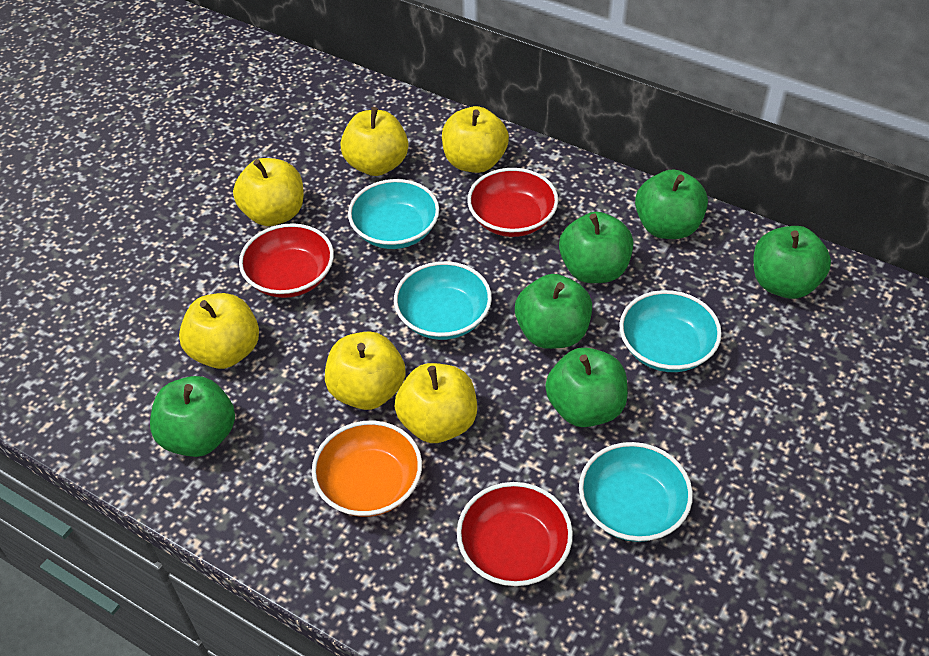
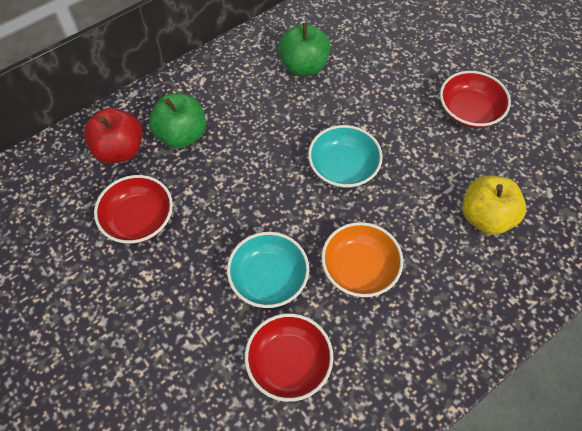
green apple: [150,376,235,457] [515,274,592,349] [545,348,628,427] [559,212,634,283] [635,169,708,239] [753,226,831,299] = 6 -> [149,93,206,149] [278,23,331,76] = 2
red apple: none = 0 -> [84,108,143,163] = 1
turquoise bowl: [348,179,439,249] [394,261,492,340] [579,442,693,542] [619,290,722,372] = 4 -> [227,232,309,308] [308,125,383,188] = 2
yellow apple: [179,293,259,369] [233,158,304,226] [325,331,406,410] [340,107,408,176] [395,363,477,443] [442,106,509,173] = 6 -> [462,176,526,235] = 1

